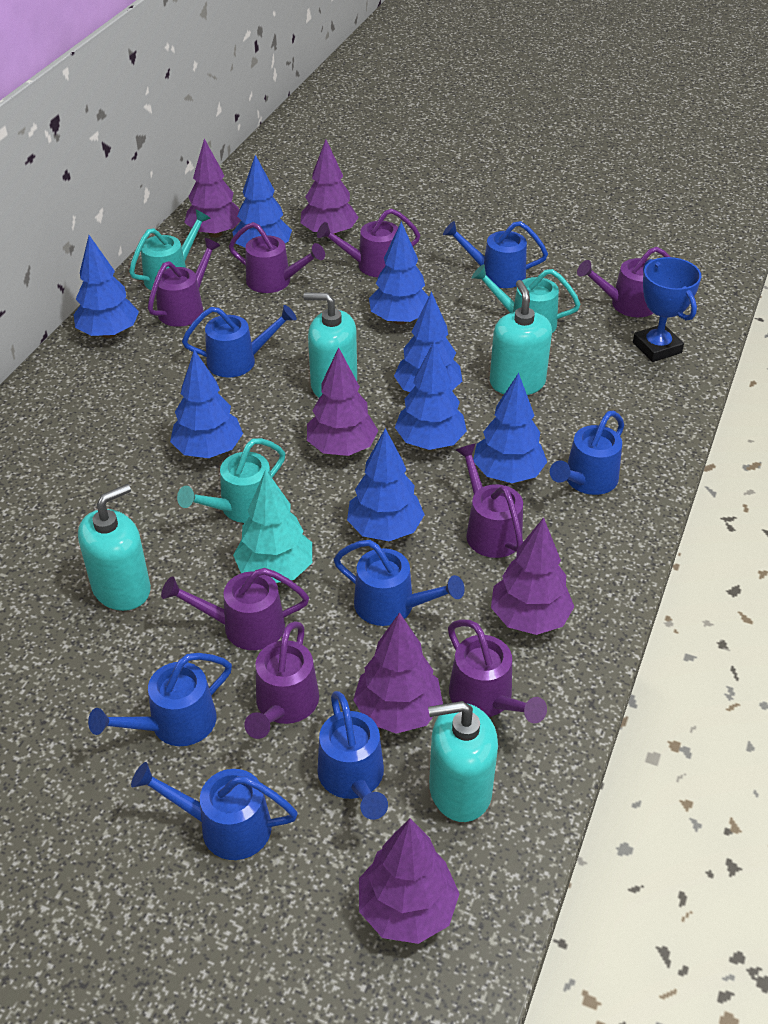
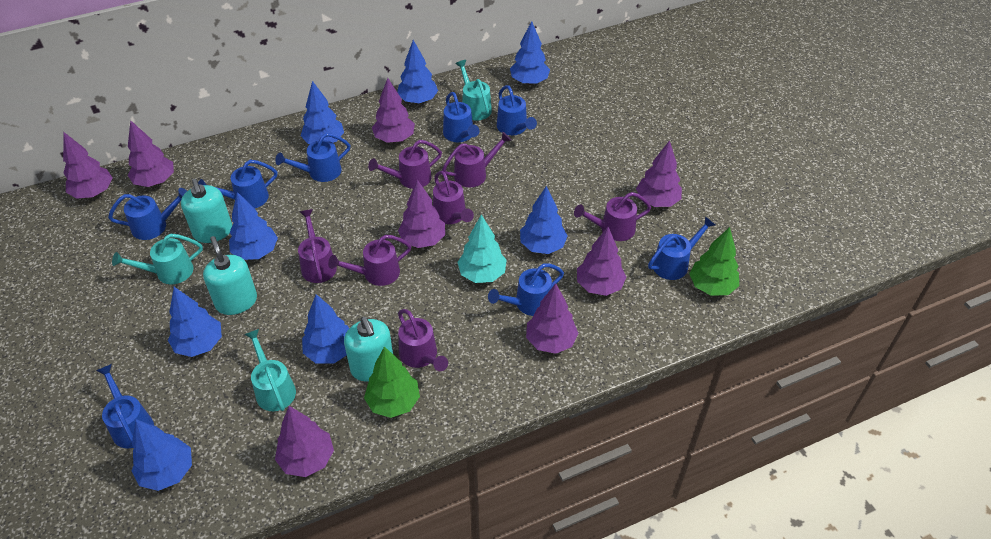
blue trophy: [633,257,701,362] = 1 -> none = 0
blue watering can: [88,653,232,746] [131,762,298,860] [182,305,297,378] [317,691,388,820] [334,540,465,626] [443,221,548,288] [550,411,624,495] = 7 -> [96,364,154,448] [108,188,187,240] [198,160,277,208] [275,133,351,182] [443,92,479,142] [488,263,564,316] [497,85,537,135] [648,216,715,280] = 8
green tree: none = 0 -> [364,347,420,418] [689,227,739,296] = 2
purple tree: [184,139,241,238] [300,139,359,238] [307,347,378,456] [353,612,443,734] [359,818,460,944] [491,517,574,635] = 6 -> [63,132,113,199] [128,120,174,187] [275,406,334,477] [372,78,415,143] [398,180,445,248] [526,283,579,354] [577,227,626,296] [636,140,682,207] = 8
purple watering can: [148,238,221,327] [161,568,309,650] [229,222,325,293] [244,621,319,739] [317,208,420,277] [448,619,547,723] [456,443,523,558] [577,247,671,317] = 8 -> [298,209,337,283] [328,235,411,286] [368,140,442,189] [398,309,448,371] [433,171,474,224] [442,132,511,187] [574,192,651,241] = 7
turquoise soap dispenser: [78,484,151,611] [303,292,357,398] [428,701,498,822] [490,280,552,395] = 4 -> [181,179,232,243] [203,236,257,315] [344,317,393,382] = 3

